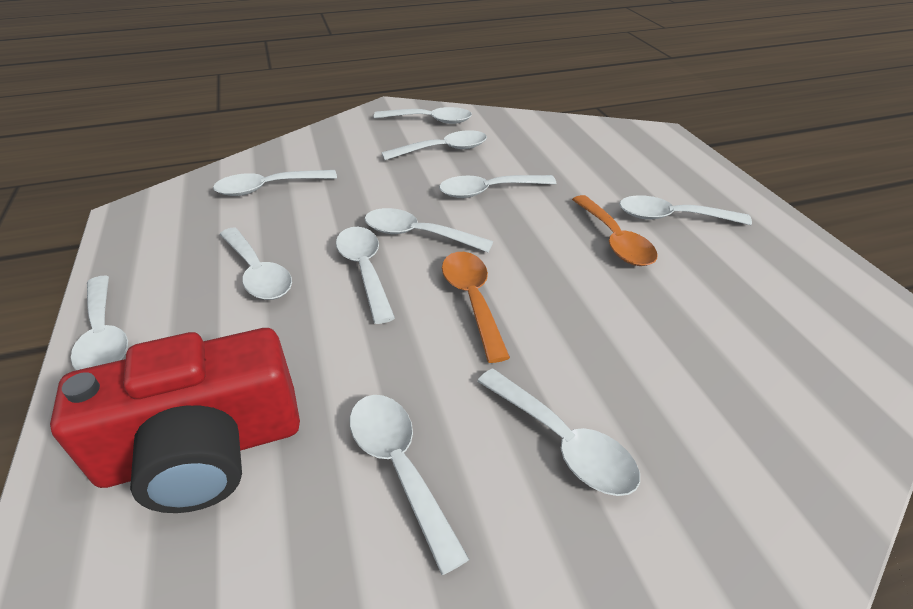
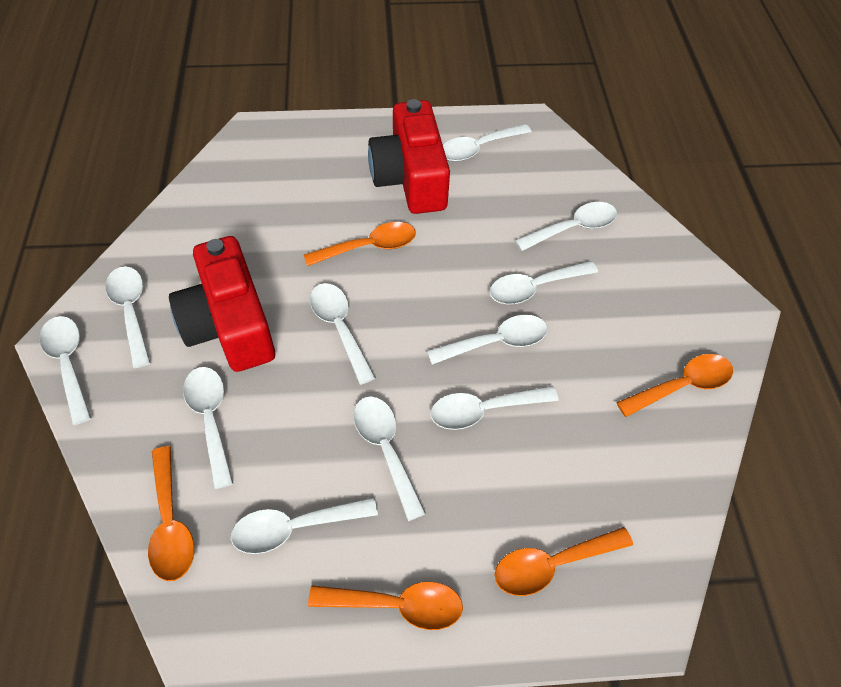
orange spoon: [442,252,510,363] [572,195,658,266] = 2 -> [148,446,194,581] [304,222,416,266] [308,582,463,630] [494,527,633,596] [616,354,733,417] = 5
red camera: [50,328,300,513] = 1 -> [169,236,275,372] [368,99,450,214] = 2

